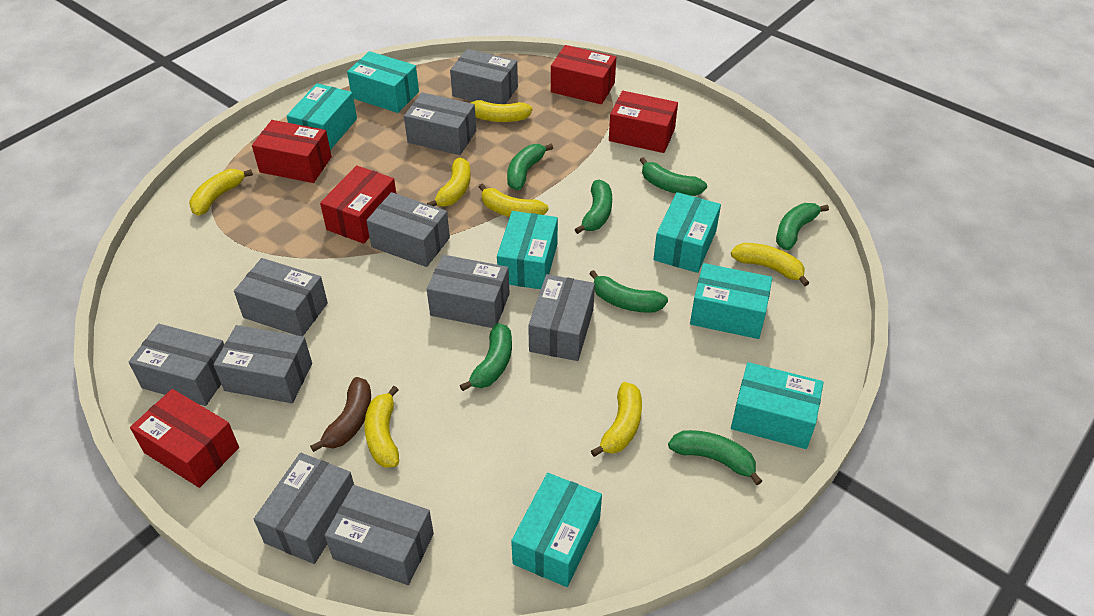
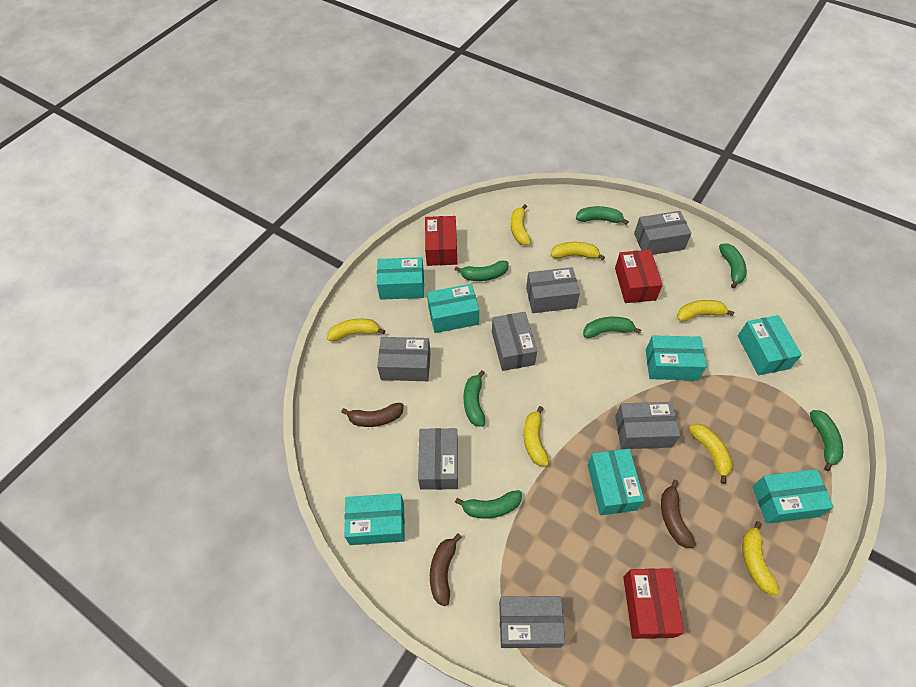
brown banana: [310,377,371,452] = 1 -> [341,403,404,427] [430,533,462,606] [661,480,696,548] = 3
grey box: [128,324,224,406] [213,325,312,403] [234,258,328,336] [254,453,354,564] [325,485,434,585] [366,192,450,267] [404,92,476,155] [427,255,510,328] [450,49,518,104] [528,274,595,361] = 10 -> [377,337,431,381] [418,428,458,490] [492,312,537,371] [499,596,565,648] [526,267,580,313] [615,402,680,449] [634,211,692,255] = 7
red box: [130,389,239,488] [252,120,332,183] [320,165,396,244] [551,45,616,104] [609,91,678,153] = 5 -> [425,216,457,266] [615,250,662,303] [623,568,684,639] = 3

